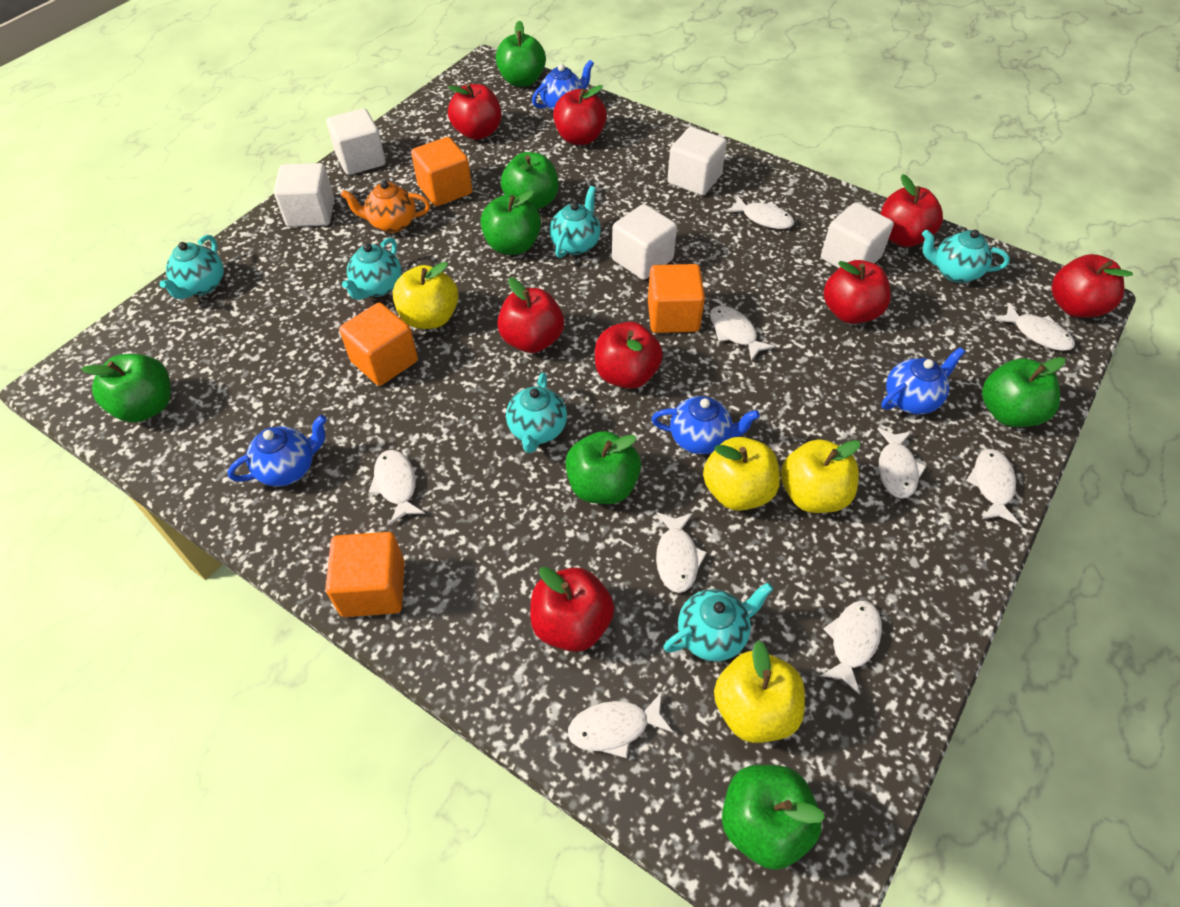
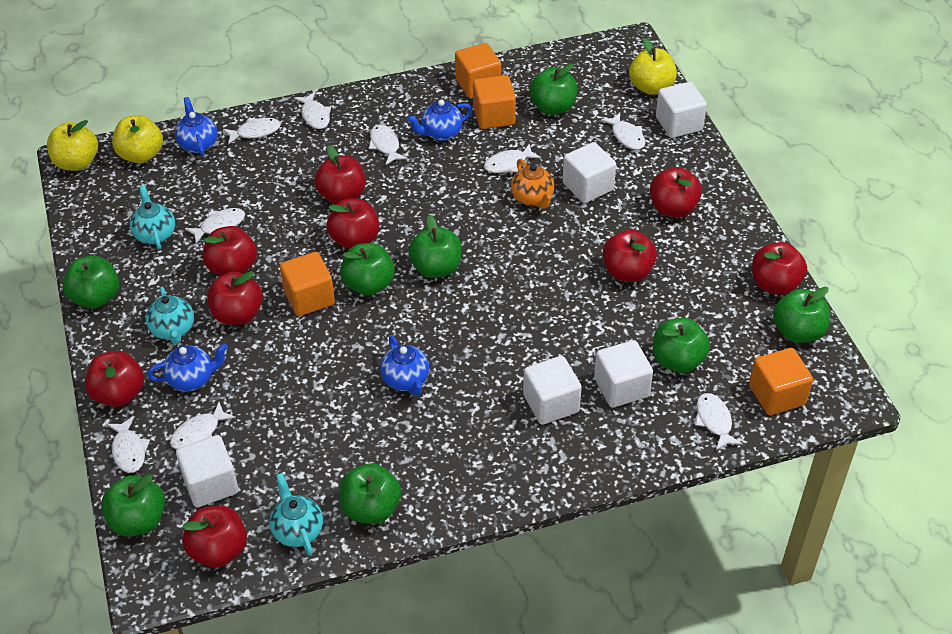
green apple: [81,354,171,422] [480,190,541,255] [496,21,546,87] [501,152,558,210] [565,431,641,504] [722,765,825,870] [982,357,1065,427] = 7 -> [63,256,119,309] [101,474,165,536] [339,463,401,524] [340,243,395,296] [408,215,462,278] [529,64,577,115] [653,318,710,373] [773,287,830,343] = 8
red apple: [448,84,501,140] [497,277,564,353] [530,567,614,652] [553,85,607,145] [595,322,663,389] [824,260,891,324] [881,174,943,247] [1051,254,1133,318] = 8 -> [85,351,144,407] [182,506,247,568] [203,226,257,276] [207,271,263,325] [314,145,365,204] [327,199,380,249] [603,230,657,282] [650,167,702,217] [752,242,807,295] = 9
turquoise teapot: [159,235,224,299] [342,237,402,300] [506,372,567,453] [549,186,601,258] [663,583,773,662] [922,230,1010,283] = 6 -> [130,185,175,249] [146,286,194,345] [270,473,323,556] = 3
yellow apple: [393,262,459,329] [703,437,780,511] [714,641,805,743] [781,439,860,513] = 4 -> [47,120,98,171] [112,115,163,163] [629,38,677,95] = 3

